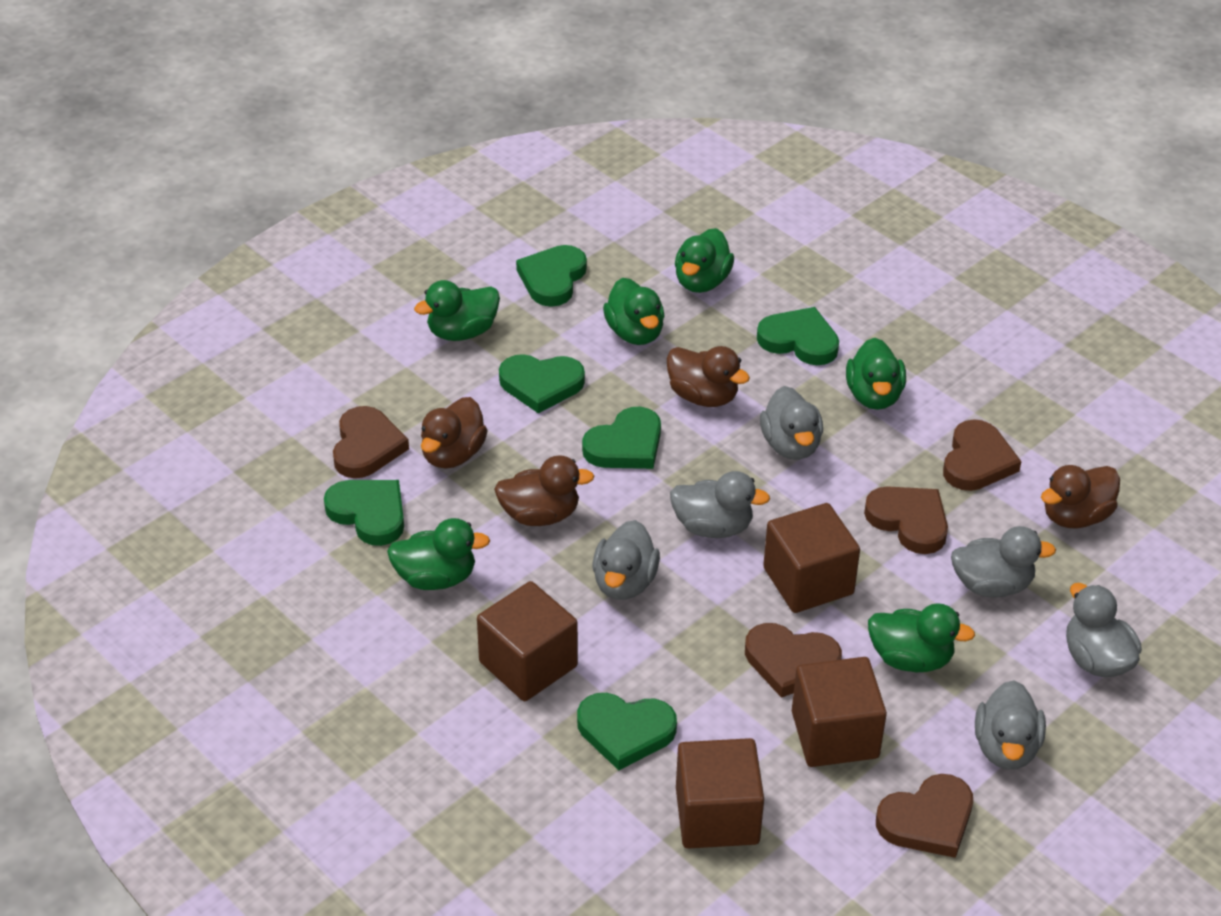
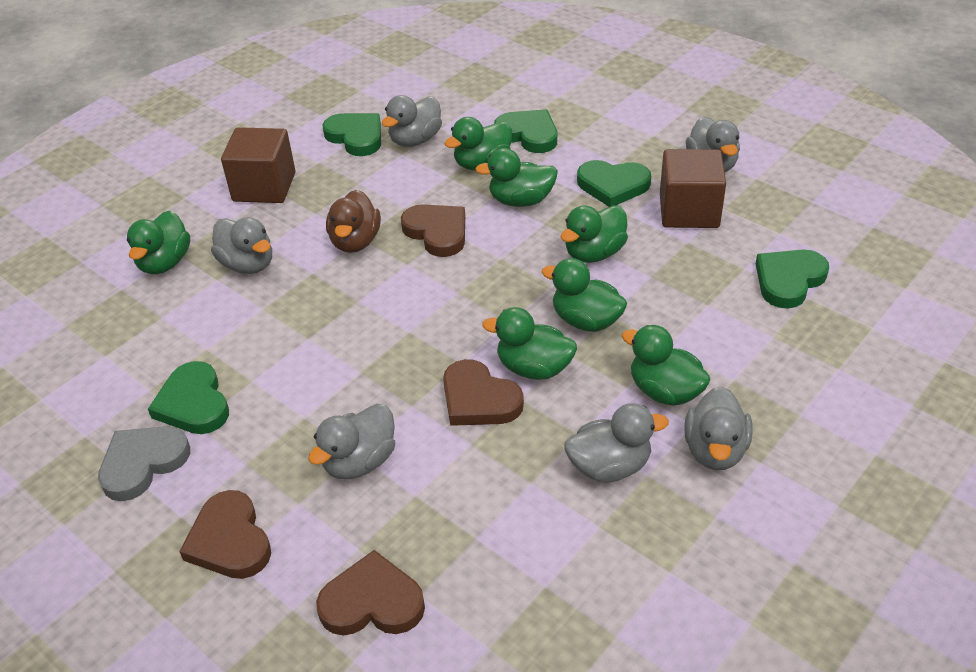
brown cube: [477,581,578,701] [676,738,764,849] [763,503,860,613] [792,657,887,767] = 4 -> [221,127,295,203] [660,149,726,228] = 2
brown duck: [421,397,488,469] [494,455,594,526] [667,346,750,407] [1041,465,1120,528] = 4 -> [326,190,381,253] = 1
brown heart: [333,406,409,478] [745,623,842,698] [864,486,948,554] [876,774,973,858] [943,420,1022,491] = 5 -> [179,490,271,579] [316,550,425,635] [401,204,465,257] [443,359,524,426] = 4
green duck: [387,518,490,590] [414,280,500,341] [603,278,665,345] [675,228,734,293] [846,338,906,410] [868,603,975,672] = 6 -> [127,210,190,274] [444,117,512,170] [475,148,558,207] [482,307,577,380] [542,258,627,332] [560,205,628,263] [622,325,711,406] = 7
green heart: [324,480,404,546] [499,354,585,413] [516,245,587,307] [577,693,677,770] [582,407,661,469] [757,307,839,365] = 6 -> [148,361,229,434] [322,113,381,156] [494,109,557,153] [577,160,651,207] [756,250,829,308] = 5
grey heart: none = 0 -> [98,426,190,501] = 1

